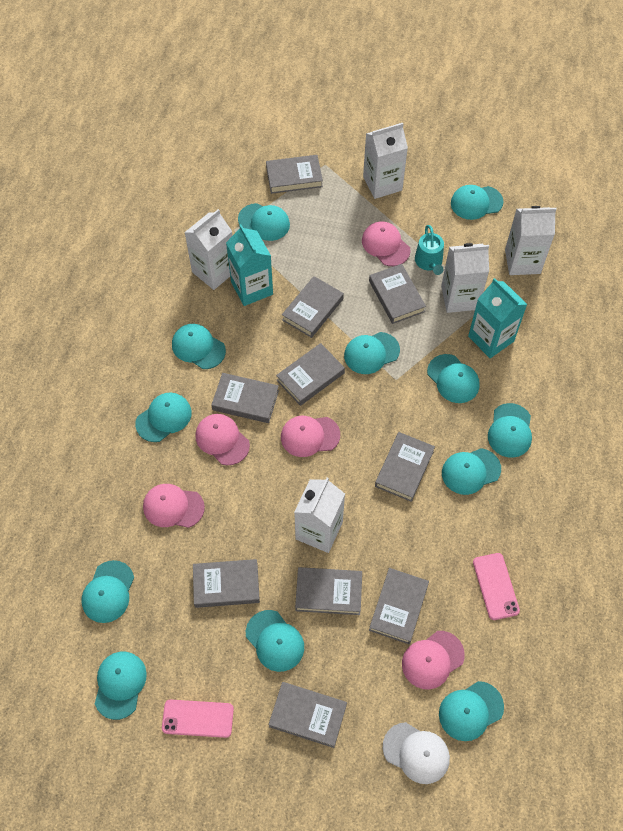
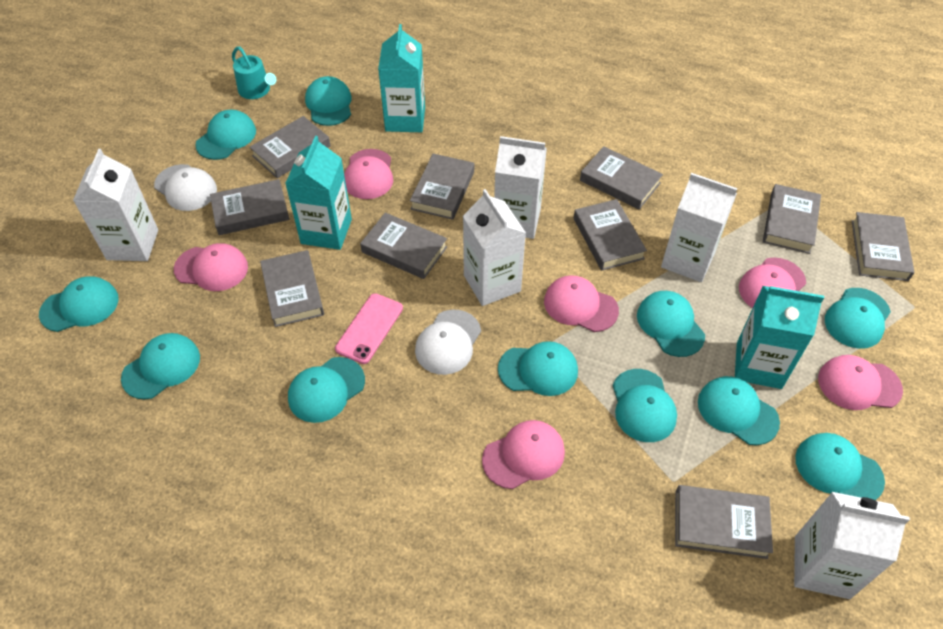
pink cap: [143,484,205,528] [195,414,250,465] [281,416,340,457] [362,222,411,266] [402,631,465,690] = 5 -> [174,243,248,291] [344,149,393,199] [482,420,565,489] [544,275,619,332] [739,257,806,308] [818,355,903,410] = 6
pink phone: [162,699,234,738] [473,553,520,620] = 2 -> [335,293,403,364] = 1
turquoise cap: [82,560,134,623] [95,652,147,720] [135,393,192,442] [172,324,226,369] [238,203,290,241] [246,610,304,672] [344,332,400,374] [427,354,480,403] [439,681,504,741] [442,448,501,495] [451,185,503,220] [488,403,532,458] = 12 -> [39,277,119,332] [121,333,200,400] [195,110,256,160] [288,357,365,423] [305,76,351,126] [498,341,578,396] [613,369,677,442] [637,291,705,357] [698,376,780,445] [795,433,885,500] [825,288,891,349] = 11
turquoise carton: [226,224,273,306] [468,278,528,358] = 2 -> [285,136,352,250] [378,24,425,132] [735,286,824,389] = 3
white cap: [383,722,450,784] = 1 -> [154,164,217,211] [415,310,481,375] = 2

